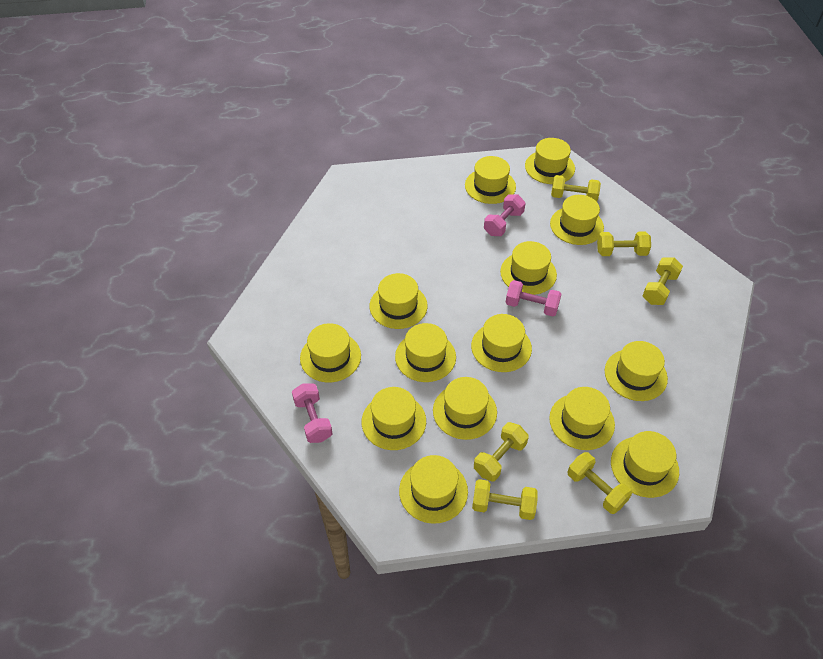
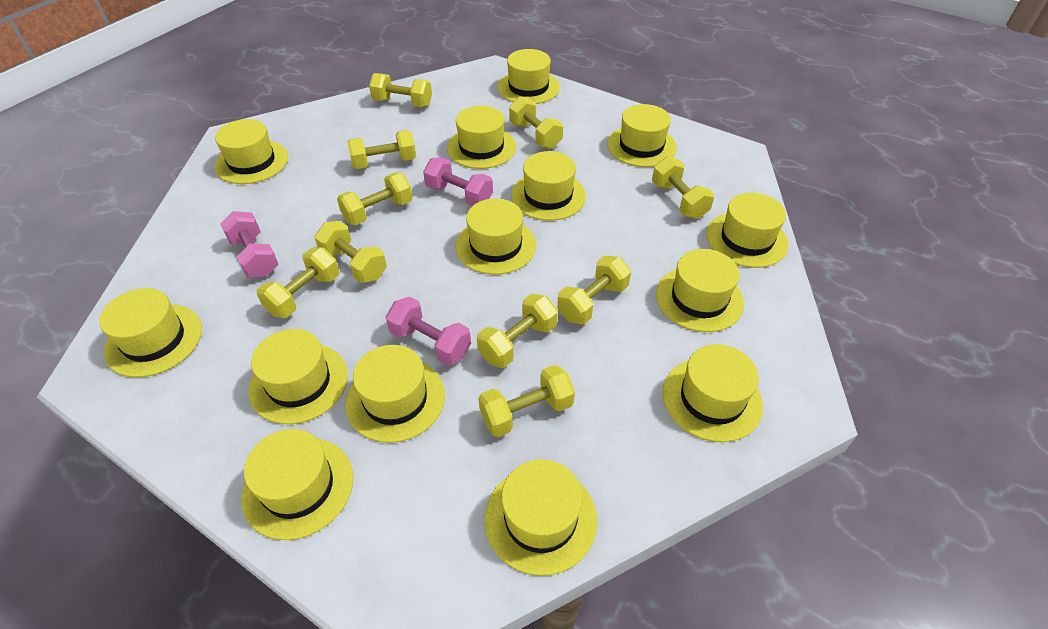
yellow dumbbell: [472,479,538,520] [474,422,529,482] [551,175,601,202] [567,452,632,514] [597,232,651,256] [643,257,683,305] = 6 -> [256,248,340,318] [314,221,387,283] [337,172,413,225] [347,130,416,169] [369,73,432,107] [477,293,558,368] [478,365,575,437] [509,96,563,149] [557,256,631,324] [652,156,714,219] = 10

